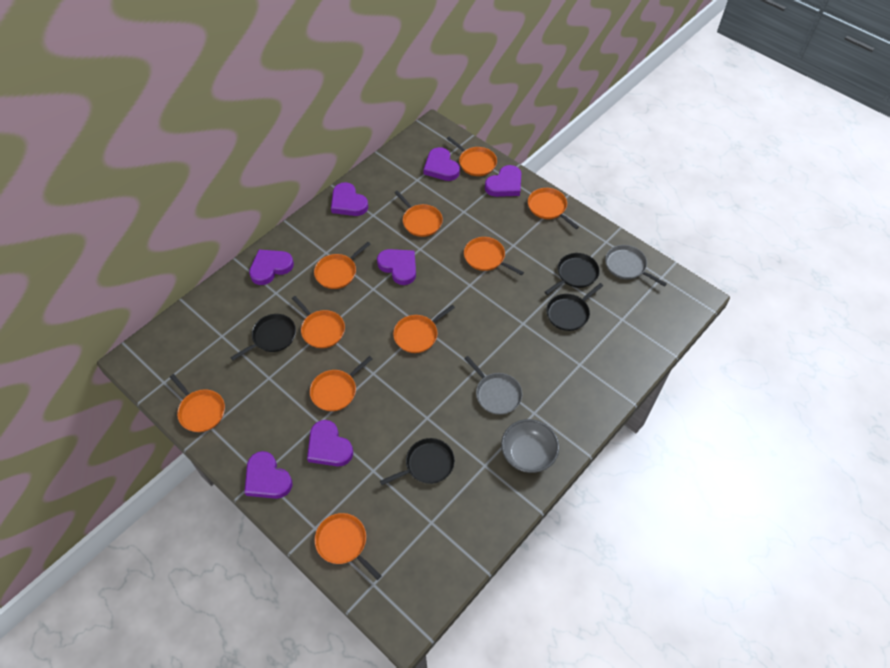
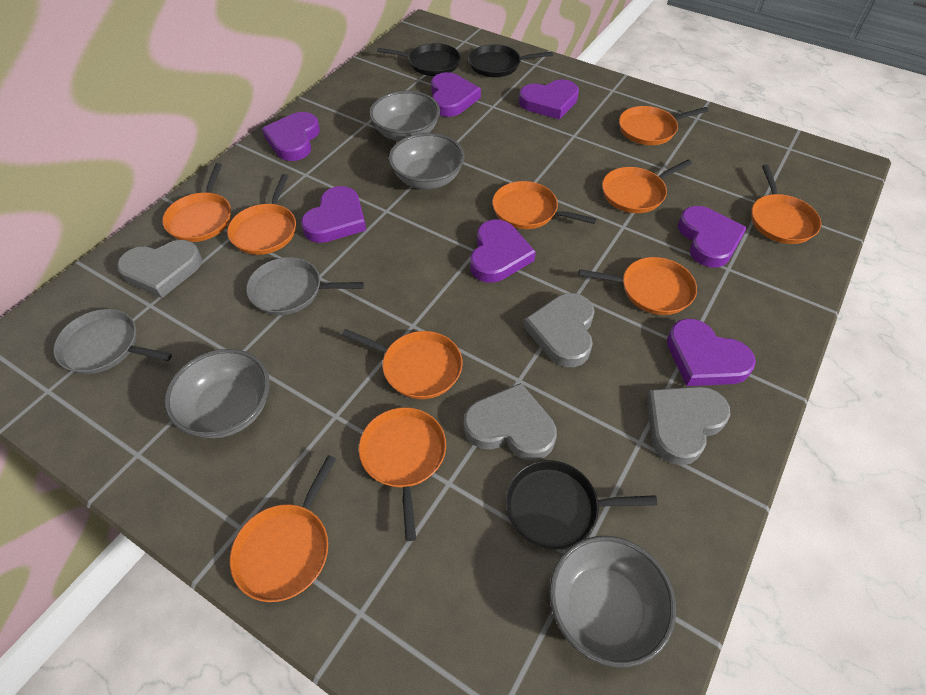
black pan: [230,314,296,361] [380,438,455,485] [545,253,600,295] [546,283,603,331] = 4 -> [377,43,461,76] [468,44,553,77] [506,460,658,550] = 3
grey bowl: [501,419,559,473] = 1 -> [165,349,270,438] [369,90,440,141] [389,133,464,189] [549,536,676,667] = 4
grey heart: none = 0 -> [117,240,202,298] [464,383,557,461] [524,293,595,367] [646,386,731,465] = 4

